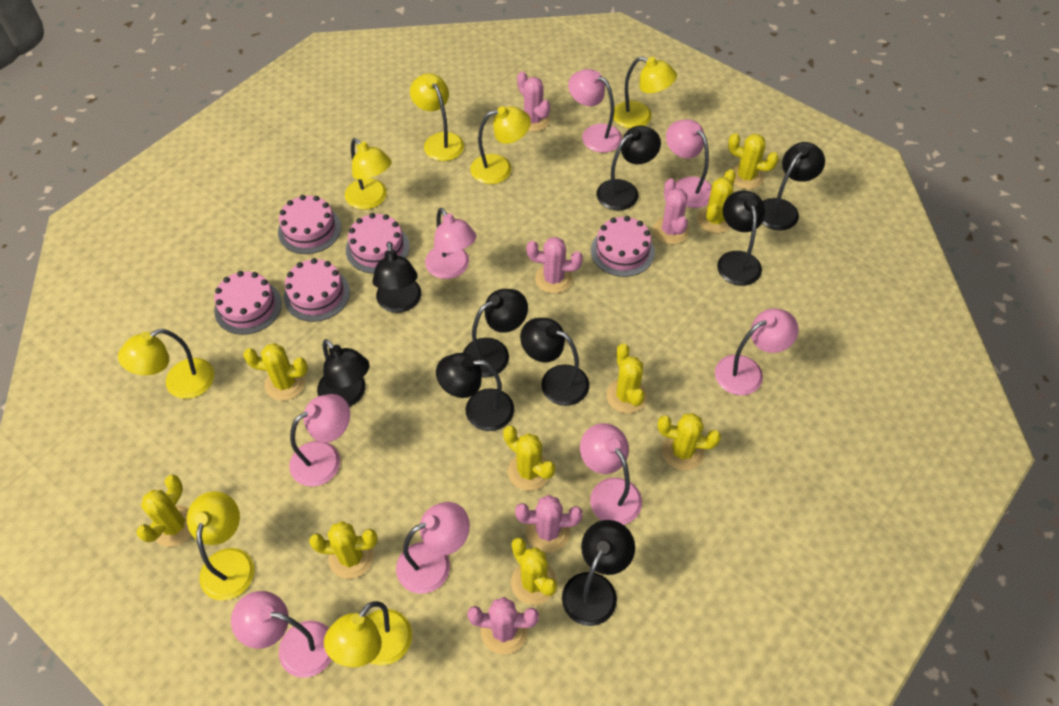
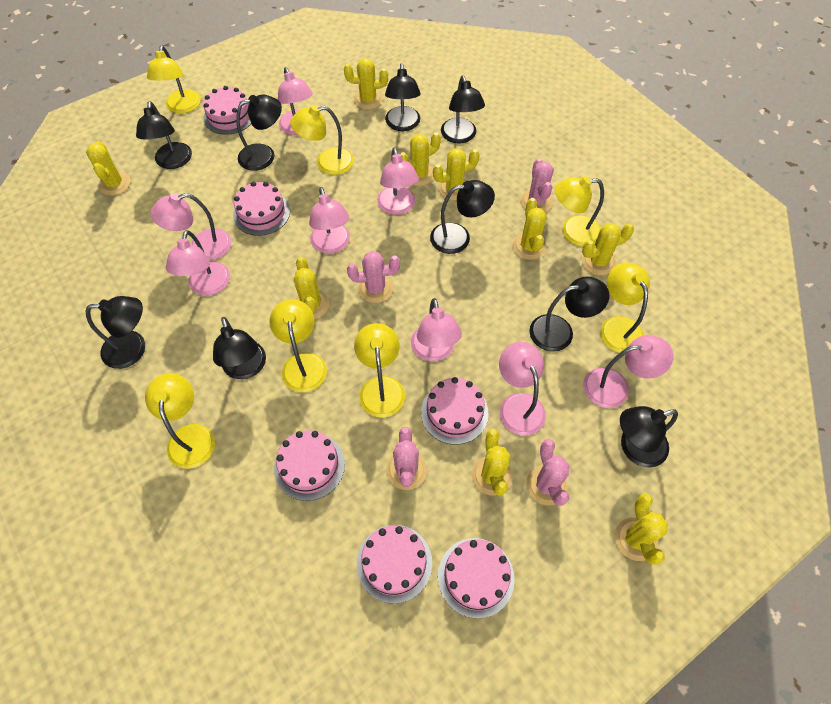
pink cactus: [467,597,539,655] [515,495,583,553] [517,71,550,132] [526,237,583,293] [653,179,689,244] = 5 -> [347,251,400,303] [386,427,427,490] [520,158,554,212] [526,439,569,506] = 4
pink cake: [214,271,282,335] [278,195,341,254] [283,258,350,322] [346,213,410,274] [591,216,655,277] = 5 -> [203,86,251,135] [233,182,290,236] [274,430,345,501] [357,525,432,603] [421,377,489,445] [438,538,515,618] = 6

